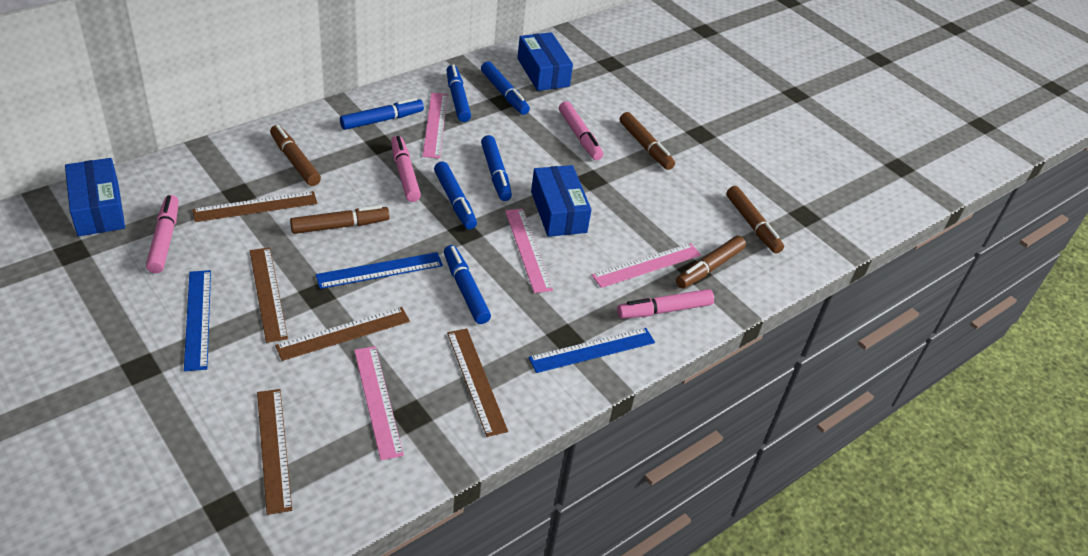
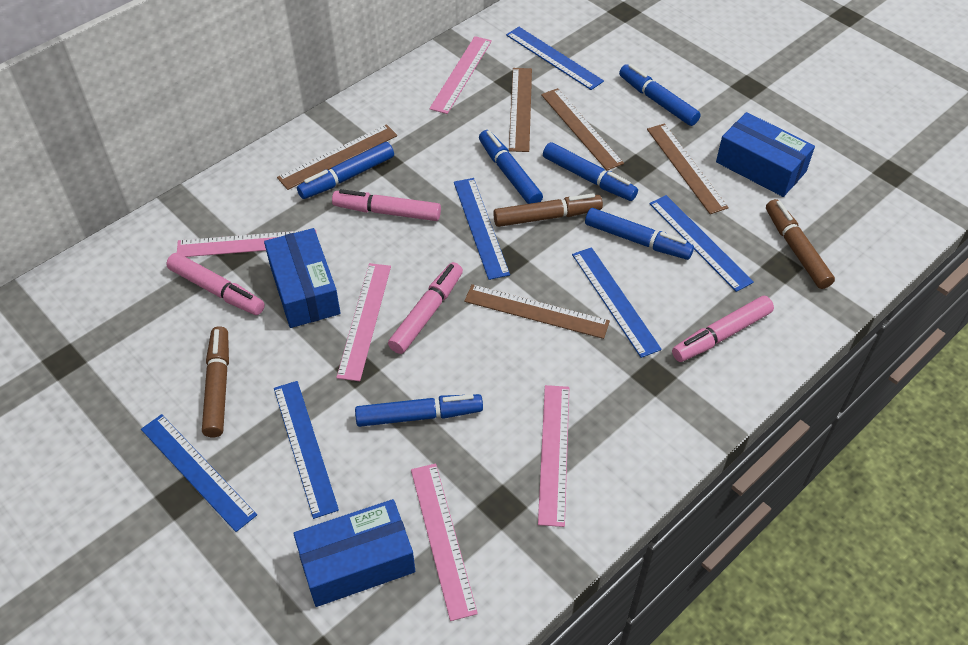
blue ruler: [184,270,211,372] [316,252,443,289] [529,328,655,373] = 3 -> [141,414,257,532] [274,381,339,519] [454,178,510,280] [506,27,604,90] [572,247,662,358] [649,195,754,292] = 6
brown marker: [270,125,321,186] [290,205,390,234] [620,112,675,170] [676,236,746,288] [726,186,784,254] = 5 -> [202,326,229,437] [493,193,603,227] [766,199,835,289] = 3
pink ruler: [354,346,404,460] [422,93,448,158] [505,209,553,293] [592,243,701,288] = 4 -> [177,229,316,257] [336,263,391,381] [411,463,478,621] [429,36,492,114] [538,385,569,527] = 5

